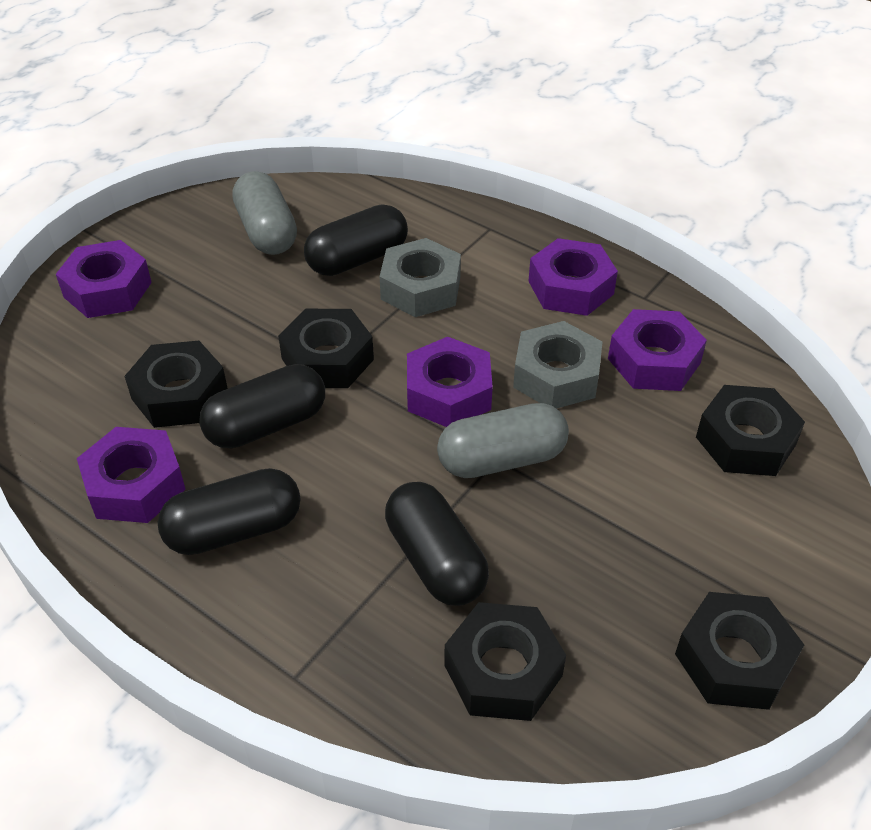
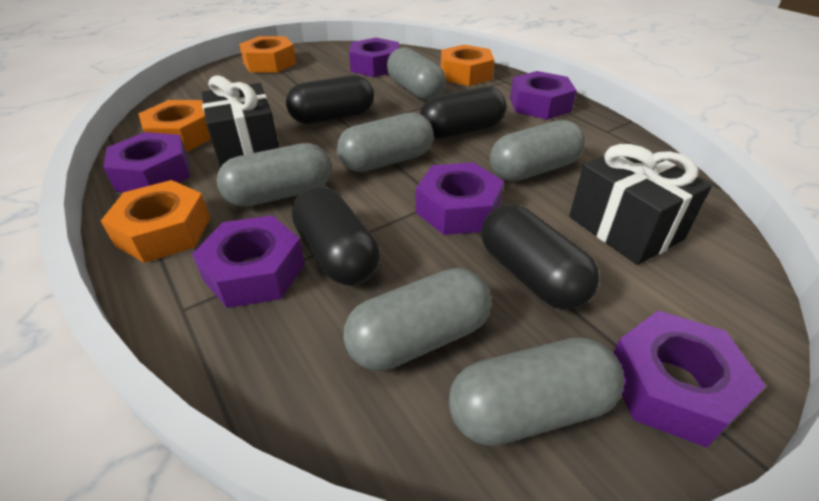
black gift: none = 0 -> [201,75,279,168] [569,144,712,265] = 2
black nut: [125,341,228,428] [278,309,374,388] [444,602,566,721] [675,592,804,710] [696,385,805,476] = 5 -> none = 0
grey capsule: [232,171,297,255] [437,403,569,478] = 2 -> [217,143,332,207] [337,112,434,172] [343,268,491,371] [387,47,446,100] [448,337,624,446] [490,120,585,181] = 6
grey nut: [380,238,461,317] [513,321,602,409] = 2 -> none = 0
orange nut: none = 0 -> [101,180,210,263] [138,100,211,152] [239,36,296,73] [441,45,494,86] = 4
purple nut: [56,240,152,318] [77,427,186,523] [407,337,493,427] [528,238,618,316] [608,309,707,391] = 5 -> [103,132,190,192] [192,215,305,308] [349,38,399,77] [416,162,504,235] [510,71,577,120] [613,311,765,448] = 6

